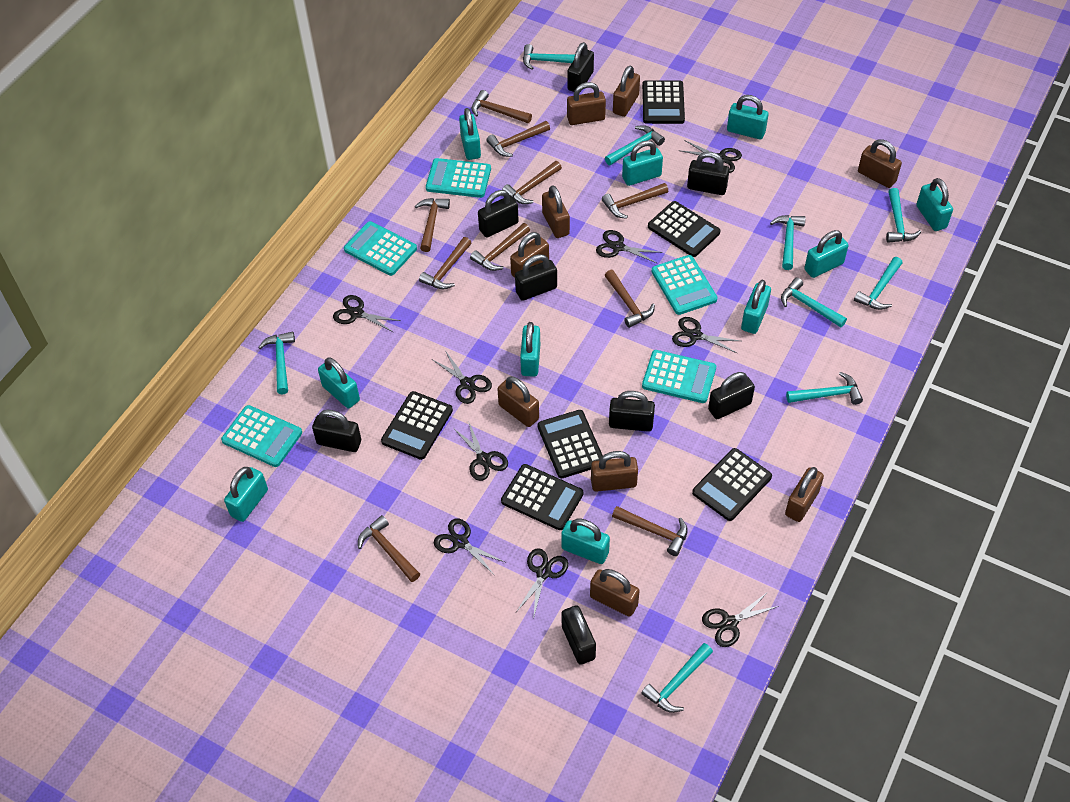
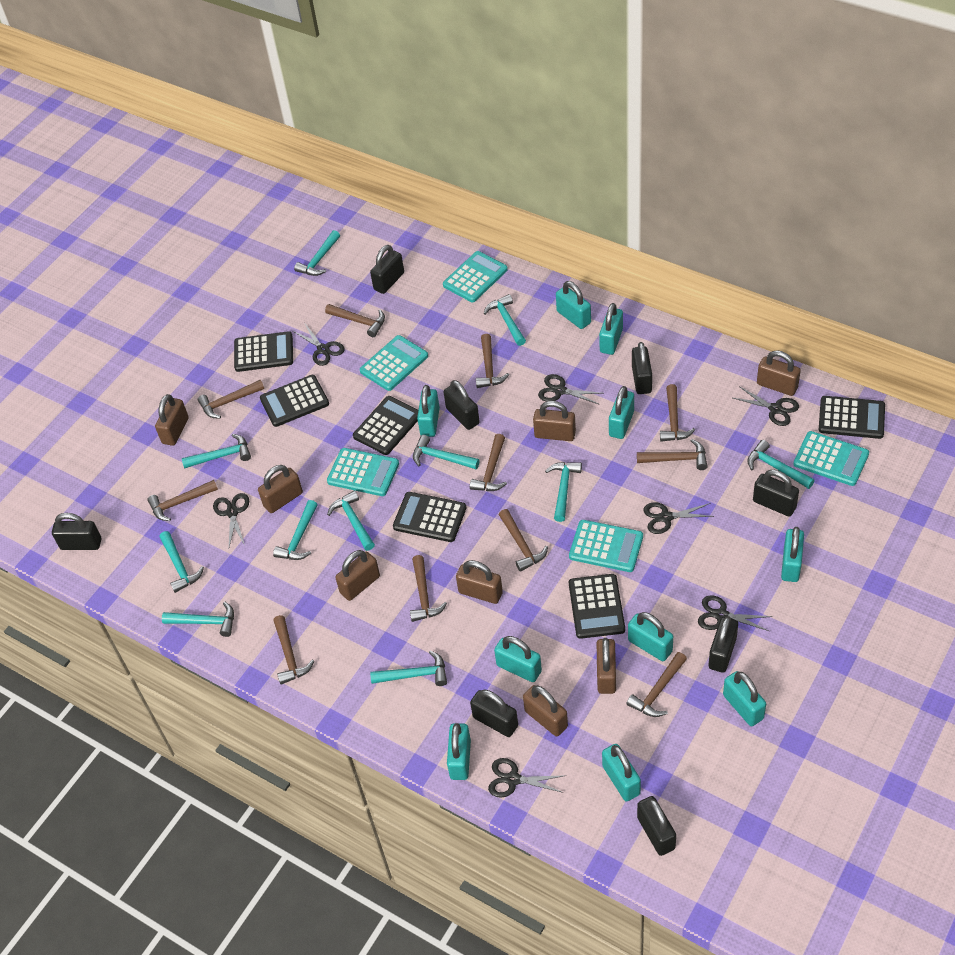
black scissors: [333,295,401,332] [432,350,492,404] [434,518,505,575] [453,421,508,481] [516,548,568,620] [596,230,663,264] [672,317,740,353] [678,140,742,173] [702,592,779,647] = 9 -> [213,493,249,547] [293,324,345,366] [488,758,566,797] [538,374,602,405] [643,502,714,534] [698,595,772,631] [733,386,799,426] = 7
brown hammer: [358,515,420,582] [415,198,450,252] [419,237,472,289] [470,223,530,271] [472,90,532,123] [486,121,550,157] [502,161,562,204] [602,183,668,219] [604,270,655,328] [612,506,688,556] = 10 -> [147,480,218,521] [198,380,264,418] [273,615,314,685] [325,304,385,337] [410,555,447,622] [470,434,507,491] [476,334,509,388] [499,509,548,572] [627,652,687,717] [637,439,708,470] [660,384,695,442] = 11
brown padlock: [498,376,539,427] [510,232,549,278] [542,185,570,238] [567,82,606,125] [590,569,640,617] [591,451,638,492] [613,66,640,117] [785,467,824,522] [858,139,902,188] = 9 -> [155,394,189,446] [258,465,303,513] [335,550,380,601] [456,560,503,604] [523,685,568,737] [533,401,576,441] [597,638,616,694] [757,350,801,396] = 8
turquoise hammer: [258,332,295,395] [523,44,575,70] [605,125,665,166] [641,643,713,713] [770,215,806,270] [781,277,847,328] [786,372,863,405] [854,257,902,310] [886,188,921,243] = 9 -> [160,531,204,593] [162,601,234,637] [182,434,251,468] [273,500,318,560] [294,230,340,276] [327,490,375,551] [370,650,447,686] [413,435,479,469] [484,294,526,346] [545,462,582,522] [747,440,815,489] = 11

